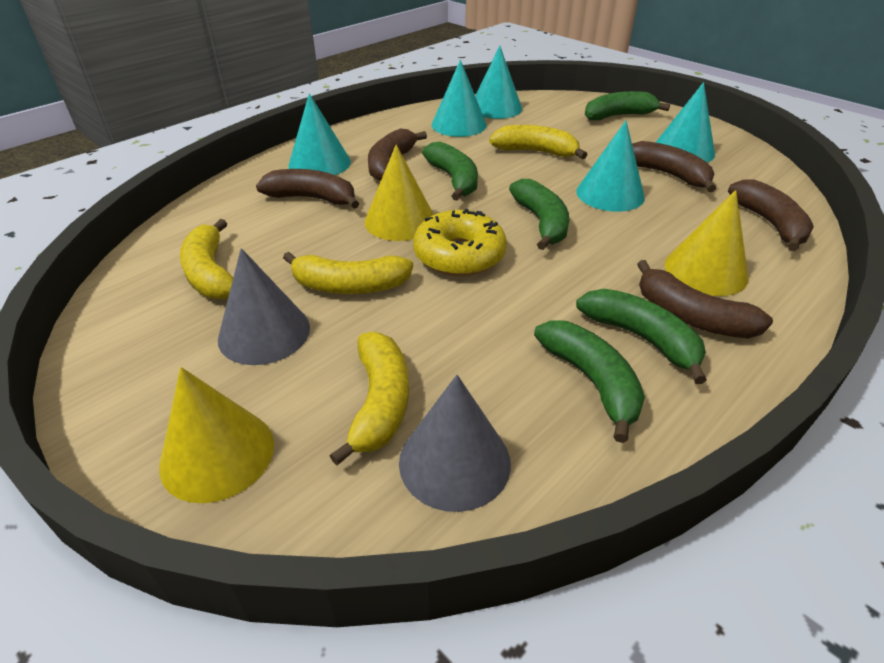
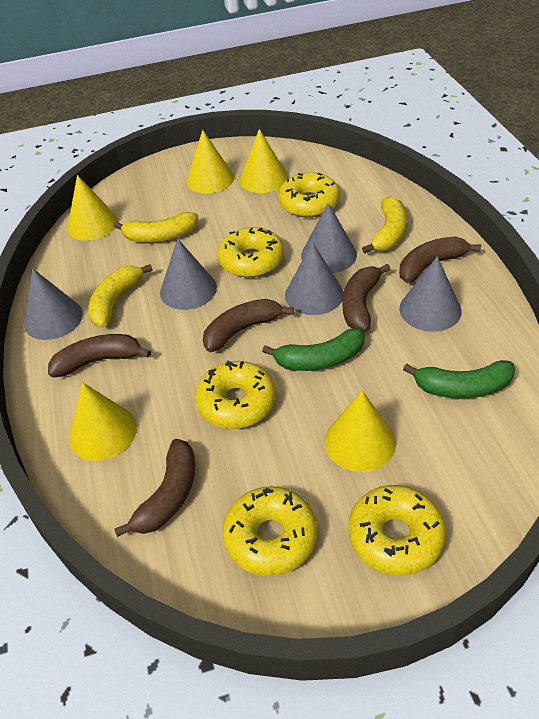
green banana: [422,141,478,201] [509,179,569,250] [534,321,645,443] [576,289,707,384] [585,91,670,120] = 5 -> [262,328,365,371] [403,360,515,398] = 2
grey cone: [218,248,310,365] [399,375,511,512] = 2 -> [24,268,83,340] [160,238,217,310] [285,242,343,315] [301,203,357,273] [399,256,462,332] = 5
turquoise cone: [288,93,351,175] [431,60,487,137] [475,46,522,119] [576,121,645,212] [655,82,715,163] = 5 -> none = 0
yellow banana: [180,219,233,299] [283,252,413,294] [330,332,409,465] [489,125,587,159] = 4 -> [88,264,153,327] [114,212,198,242] [362,196,407,254] = 3
yellow cone: [159,367,274,503] [365,145,434,241] [664,190,748,296] = 3 -> [67,175,118,241] [69,382,137,461] [186,130,234,194] [240,129,288,193] [324,391,396,472] = 5
yellow donut: [413,208,507,276] = 1 -> [195,361,276,429] [217,227,284,278] [223,486,317,576] [278,172,340,217] [348,485,446,576] = 5

